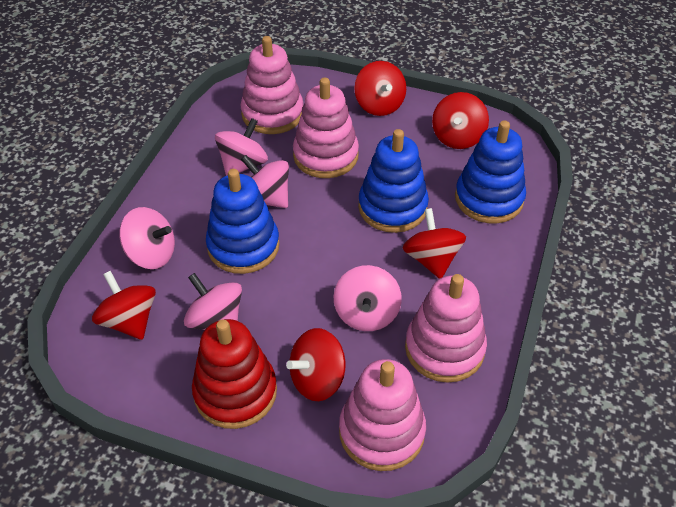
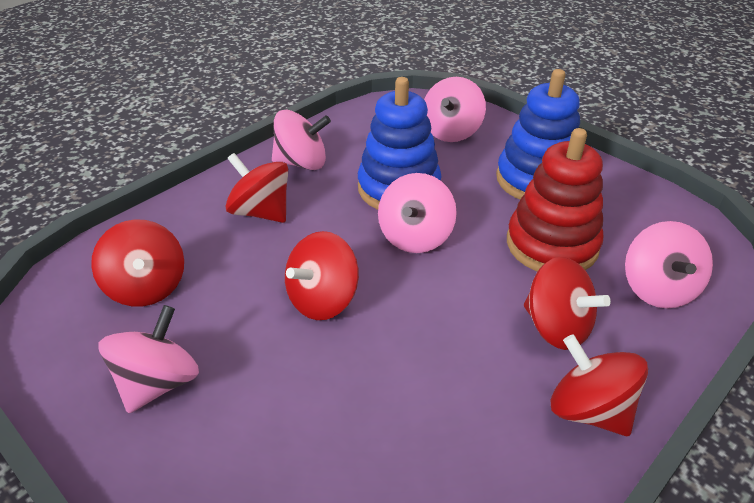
blue stacking toy: [206,169,280,274] [358,129,429,233] [455,120,526,223] = 3 -> [358,77,441,210] [496,69,580,199] = 2
pink stacking toy: [241,36,303,134] [293,77,359,178] [339,359,426,471] [405,274,487,383] = 4 -> none = 0

